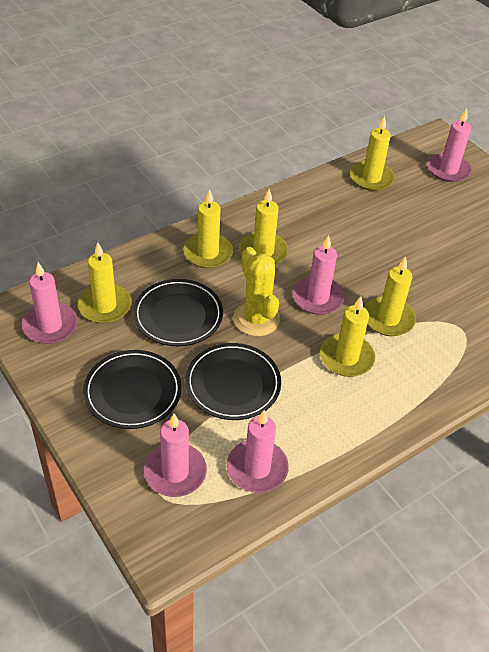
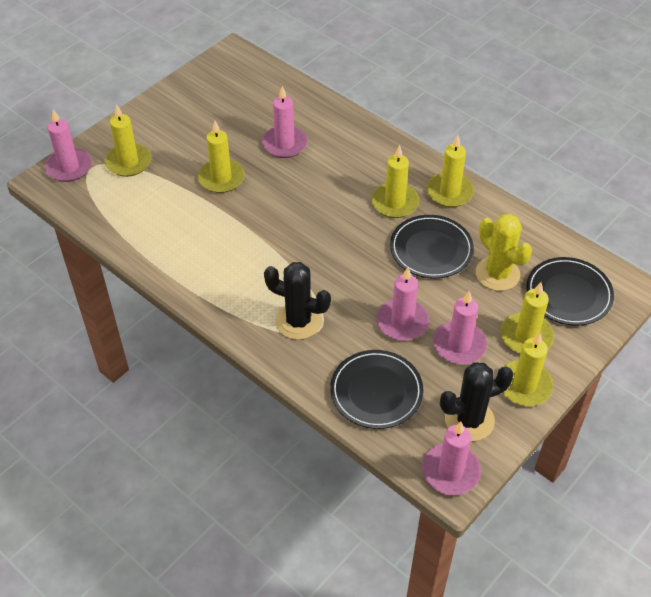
black cactus: none = 0 -> [264,262,331,340] [440,362,514,441] = 2

